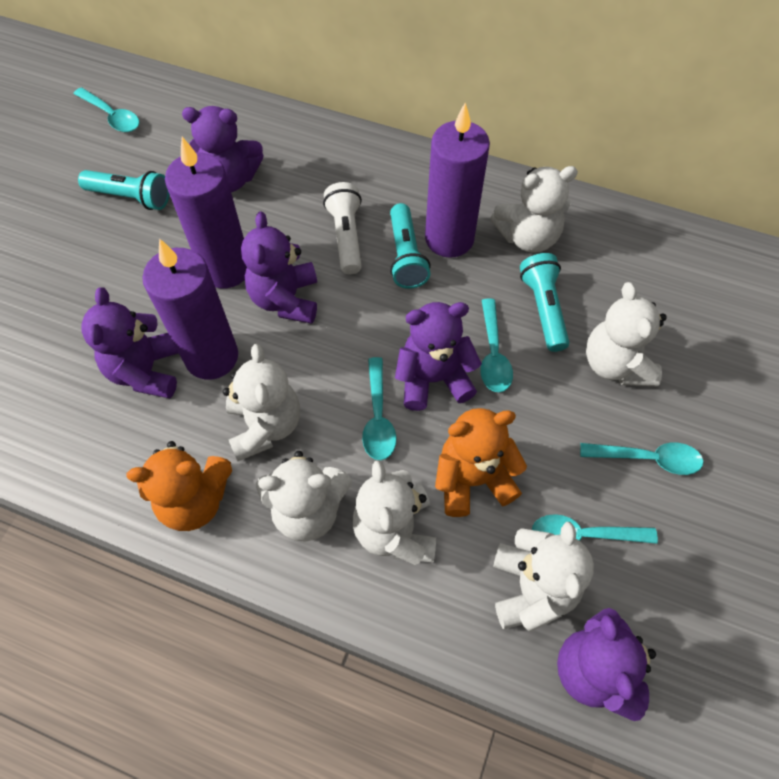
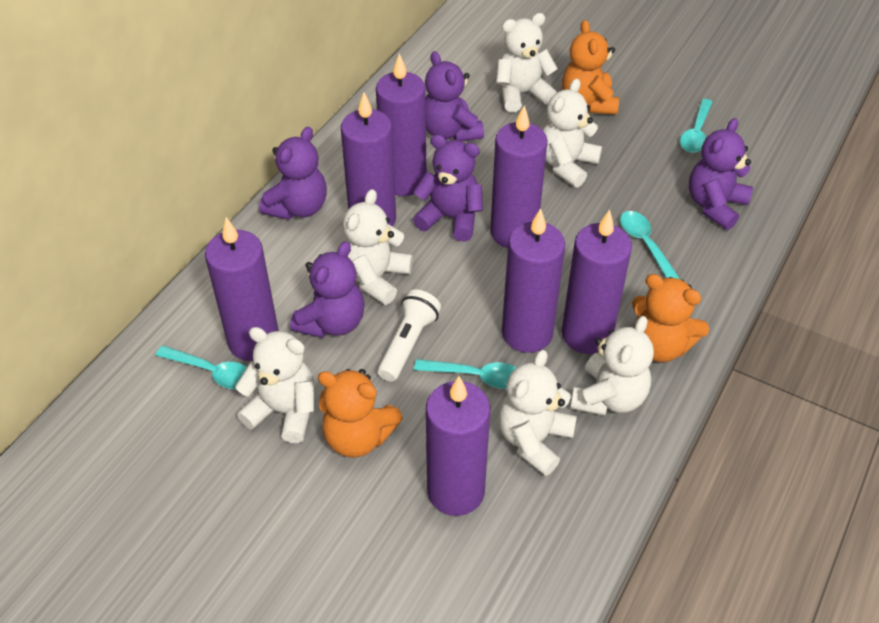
orange teddy bear: [126,441,232,531] [435,408,527,517] = 2 -> [318,369,403,458] [562,20,619,114] [632,274,709,362] = 3
purple candle: [142,238,238,380] [165,137,247,288] [425,103,490,258] = 3 -> [205,217,279,361] [341,92,396,227] [376,53,426,196] [426,376,490,516] [490,105,548,248] [502,208,565,353] [562,210,632,354] = 7
turquoise flashlight: [78,170,170,210] [390,203,431,289] [520,253,569,352] = 3 -> none = 0
turquoise spoon: [74,87,139,132] [362,357,397,460] [480,299,513,392] [532,514,658,544] [580,443,704,475] = 5 -> [155,346,247,389] [414,359,516,389] [620,211,681,280] [680,99,713,153] = 4

